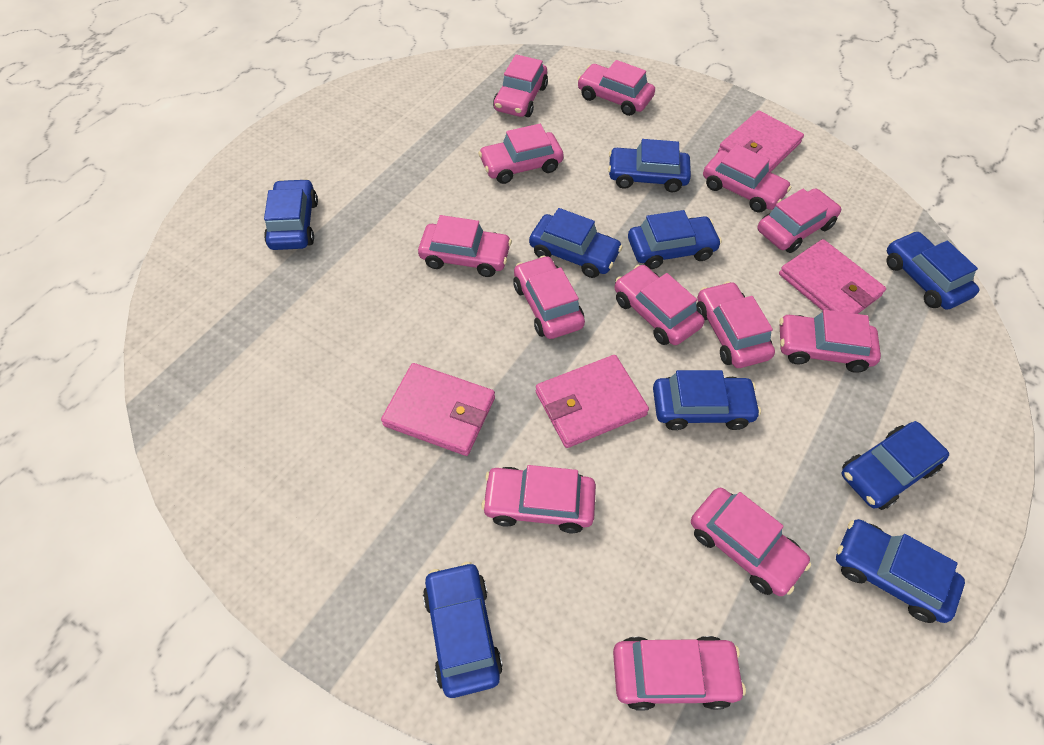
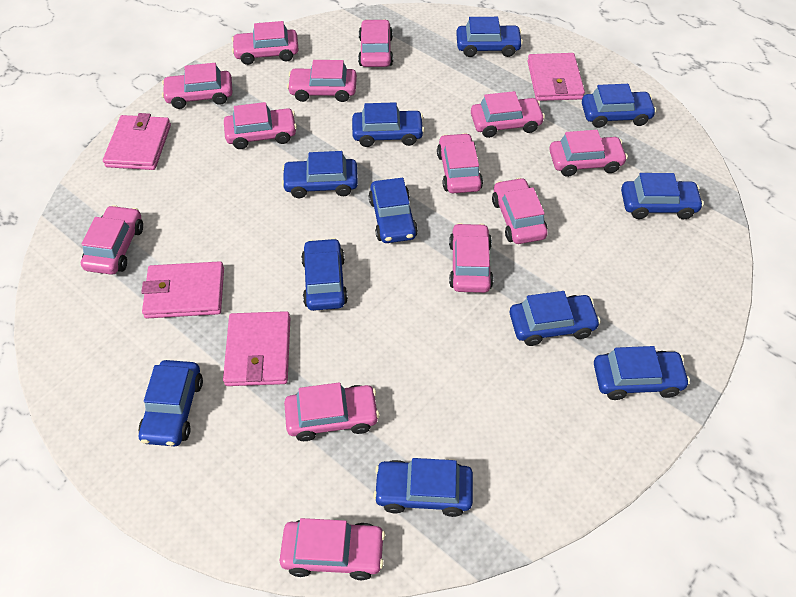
blue car: [264,179,318,250] [423,562,503,698] [529,208,622,278] [608,139,691,192] [628,210,722,269] [653,370,761,430] [836,519,965,623] [841,421,949,510] [887,231,979,310] = 9 -> [139,360,203,446] [282,151,358,198] [301,238,348,311] [352,102,424,147] [368,178,418,243] [373,458,473,517] [456,17,523,57] [510,291,601,346] [582,84,656,128] [594,346,690,400] [621,173,704,219] = 11

